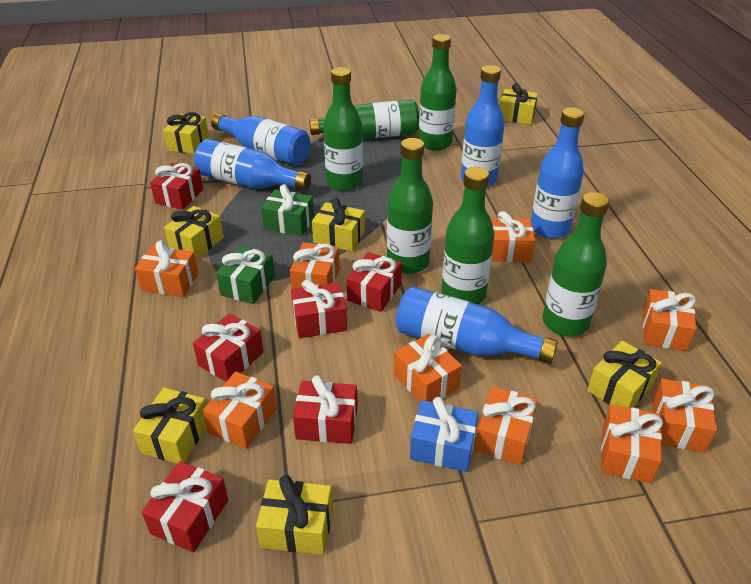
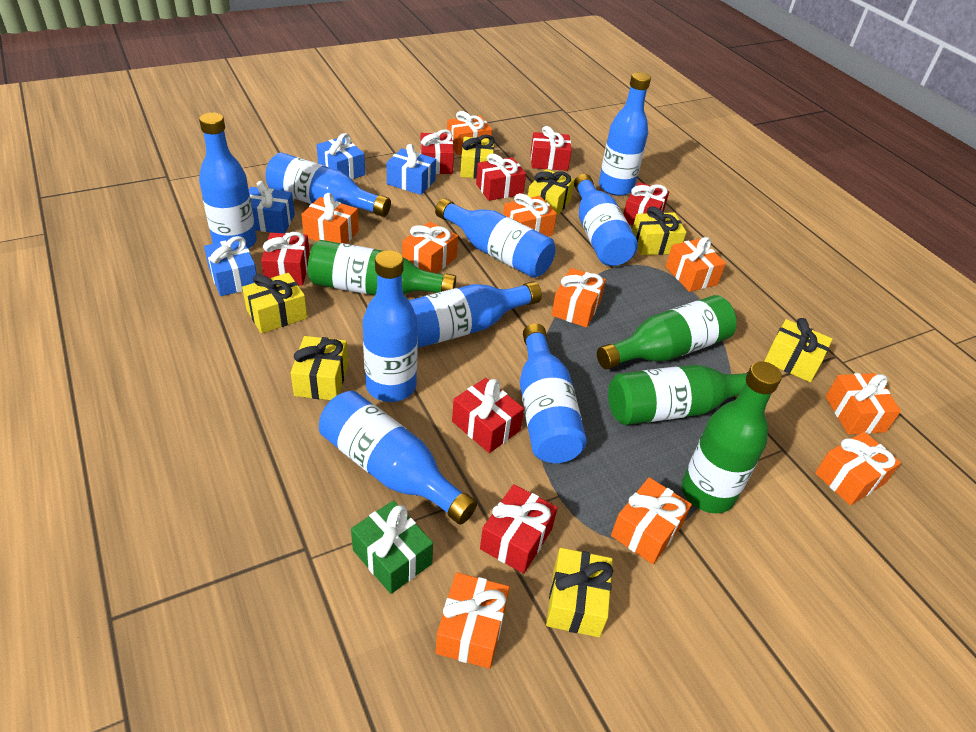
blue bottle: [194,139,311,191] [211,113,311,165] [396,286,558,364] [461,65,505,187] [531,107,584,238] = 5 -> [199,112,256,249] [265,152,391,217] [319,391,477,525] [363,250,418,402] [409,281,542,348] [435,198,556,278] [520,323,587,463] [574,174,638,266] [599,72,651,196] = 9
blue gift: [410,397,478,472] = 1 -> [204,236,257,296] [249,181,295,233] [317,133,365,180] [386,144,436,195] = 4
green bottle: [309,100,419,139] [323,67,363,191] [387,138,433,274] [418,34,457,151] [441,167,494,305] [543,192,609,336] = 6 -> [308,240,456,295] [597,295,737,369] [608,365,748,425] [682,361,782,513] = 4
green gift: [216,246,275,304] [261,184,314,236] = 2 -> [351,501,433,594] = 1
orange gift: [135,241,198,297] [203,371,277,449] [290,242,340,289] [394,334,462,402] [474,386,538,465] [491,211,535,262] [601,404,663,483] [643,289,696,351] [652,378,717,453] = 9 -> [301,193,359,244] [402,222,458,273] [436,572,510,669] [447,111,492,155] [503,193,557,237] [552,268,606,328] [611,477,692,564] [665,237,726,292] [815,432,901,505] [825,373,901,435] = 10
red gift: [142,461,228,553] [150,163,203,210] [193,313,264,382] [291,280,347,338] [293,375,358,444] [346,252,402,312] = 6 -> [261,232,310,286] [420,129,454,174] [452,378,524,453] [476,153,526,201] [480,484,557,574] [531,126,572,171] [623,182,669,225] = 7

